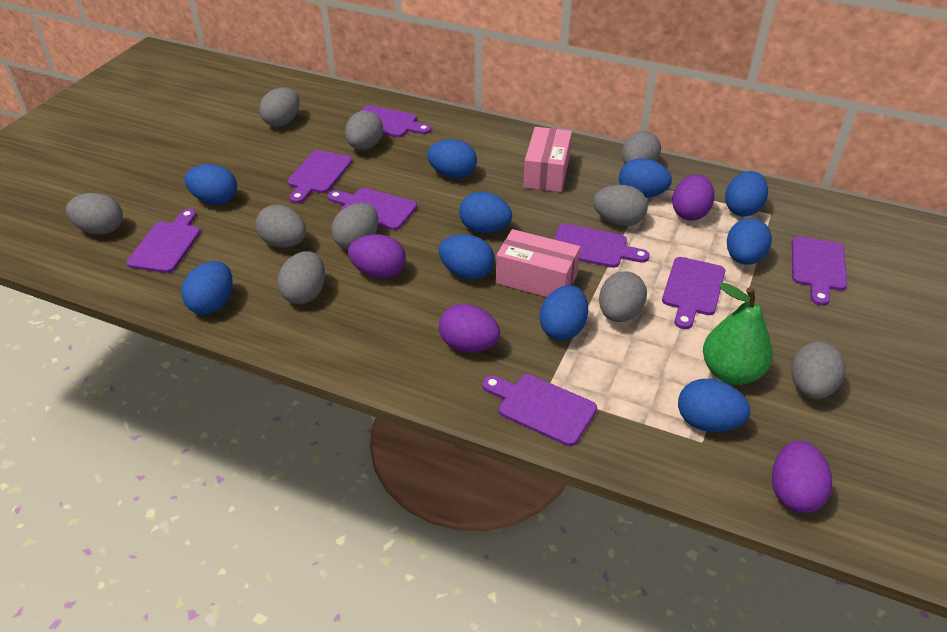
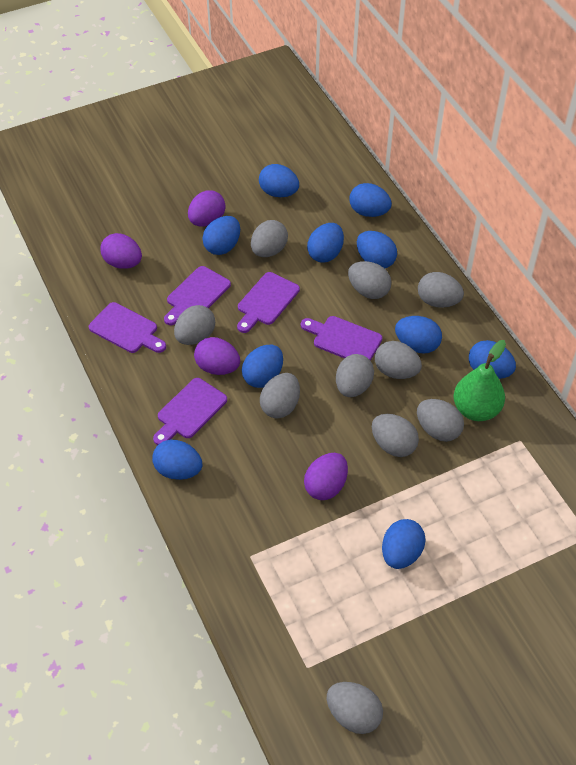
pink box: [496,229,580,297] [523,127,572,192] = 2 -> none = 0
purple cutting board: [127,209,201,273] [287,150,352,204] [328,188,417,230] [361,105,431,137] [482,374,597,446] [554,224,650,268] [662,257,725,329] [792,236,847,306] = 8 -> [89,302,166,353] [153,378,227,445] [164,266,231,325] [237,272,300,333] [301,316,382,361] = 5

